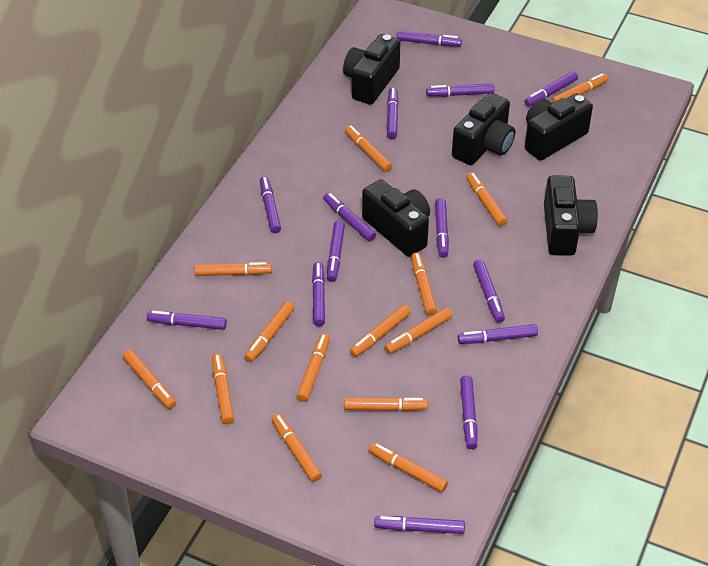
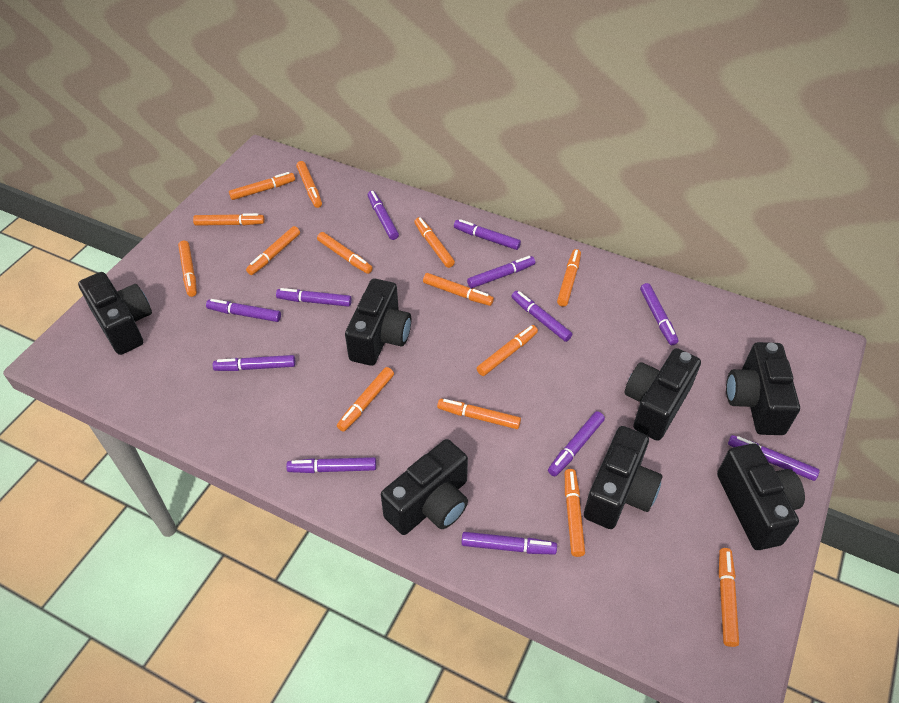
black camera: [343,34,400,105] [362,179,430,257] [452,93,515,165] [525,93,593,161] [544,175,598,256] = 5 -> [78,272,152,355] [345,279,411,366] [381,439,468,535] [584,426,662,529] [625,348,701,441] [717,443,805,550] [726,342,800,435] = 7
purple marker: [147,311,227,330] [260,176,281,233] [312,262,325,326] [323,193,376,242] [327,221,345,282] [374,516,465,534] [387,87,399,139] [396,31,462,47] [426,83,494,97] [435,198,449,258] [458,324,538,344] [460,375,477,449] [473,259,505,323] [525,71,578,107] = 14 -> [206,299,281,322] [213,355,295,371] [276,288,352,307] [286,457,376,473] [368,191,399,240] [454,219,521,250] [461,532,557,555] [467,256,535,288] [512,291,572,342] [548,411,605,477] [640,283,678,345] [728,435,819,481] = 12

